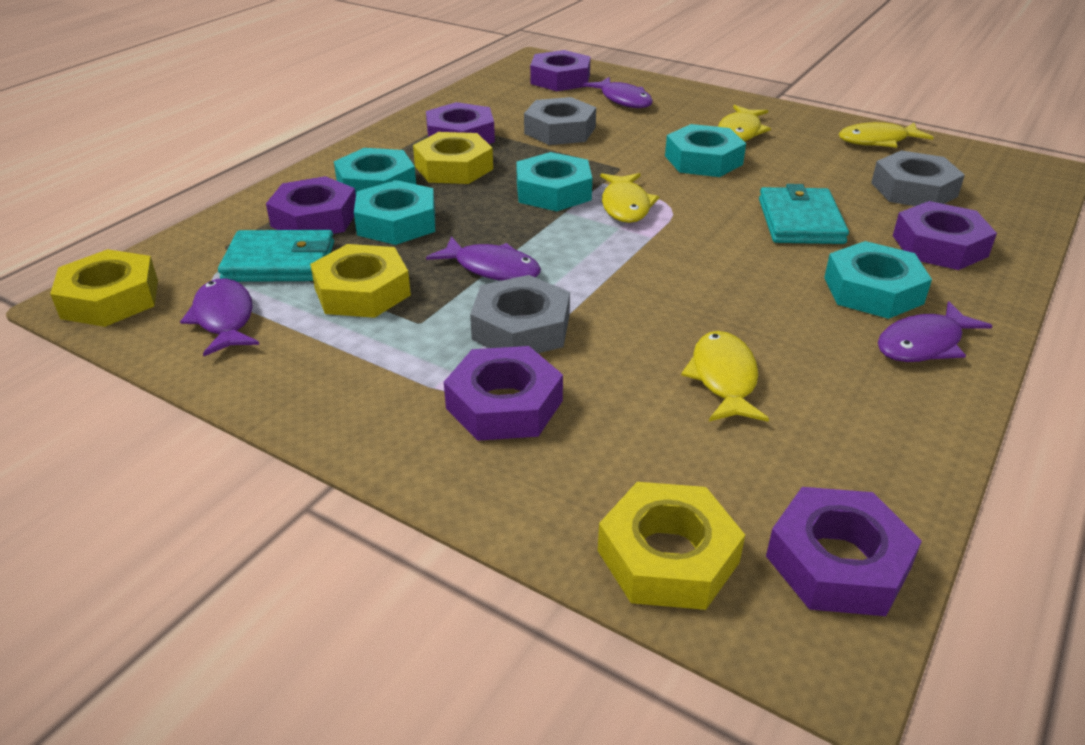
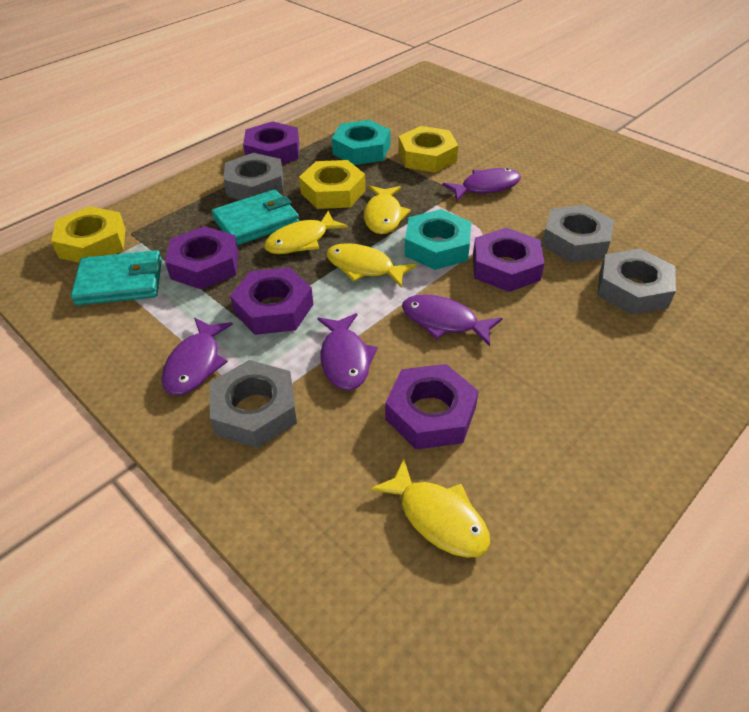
grey nut: [470,275,570,353] [524,97,596,145] [871,150,965,206] = 3 -> [210,360,297,448] [223,153,283,200] [541,205,614,263] [597,249,676,315] = 4
purple nut: [266,176,356,234] [426,102,495,144] [444,346,563,441] [530,50,591,91] [766,487,922,616] [893,201,997,270] = 6 -> [165,226,238,290] [230,267,313,335] [243,121,299,164] [385,364,479,450] [473,228,545,292] = 5
turquoise nut: [334,148,416,193] [354,180,435,245] [516,152,592,211] [665,124,746,177] [824,241,932,319] = 5 -> [332,120,391,165] [404,209,471,270] = 2
yellow nut: [50,249,158,327] [310,244,411,318] [413,132,493,184] [598,482,745,610] = 4 -> [51,206,126,263] [299,160,366,209] [398,126,458,173] = 3

